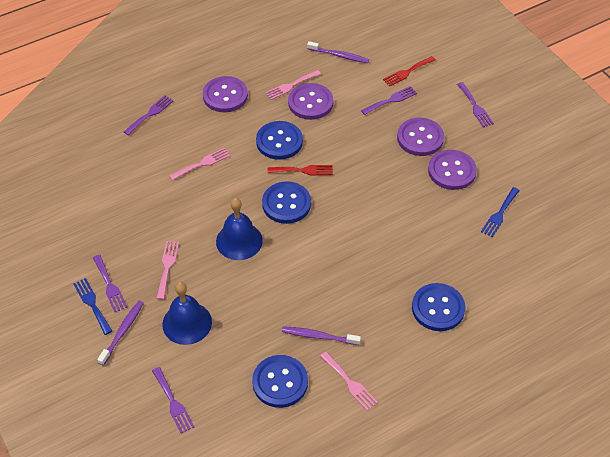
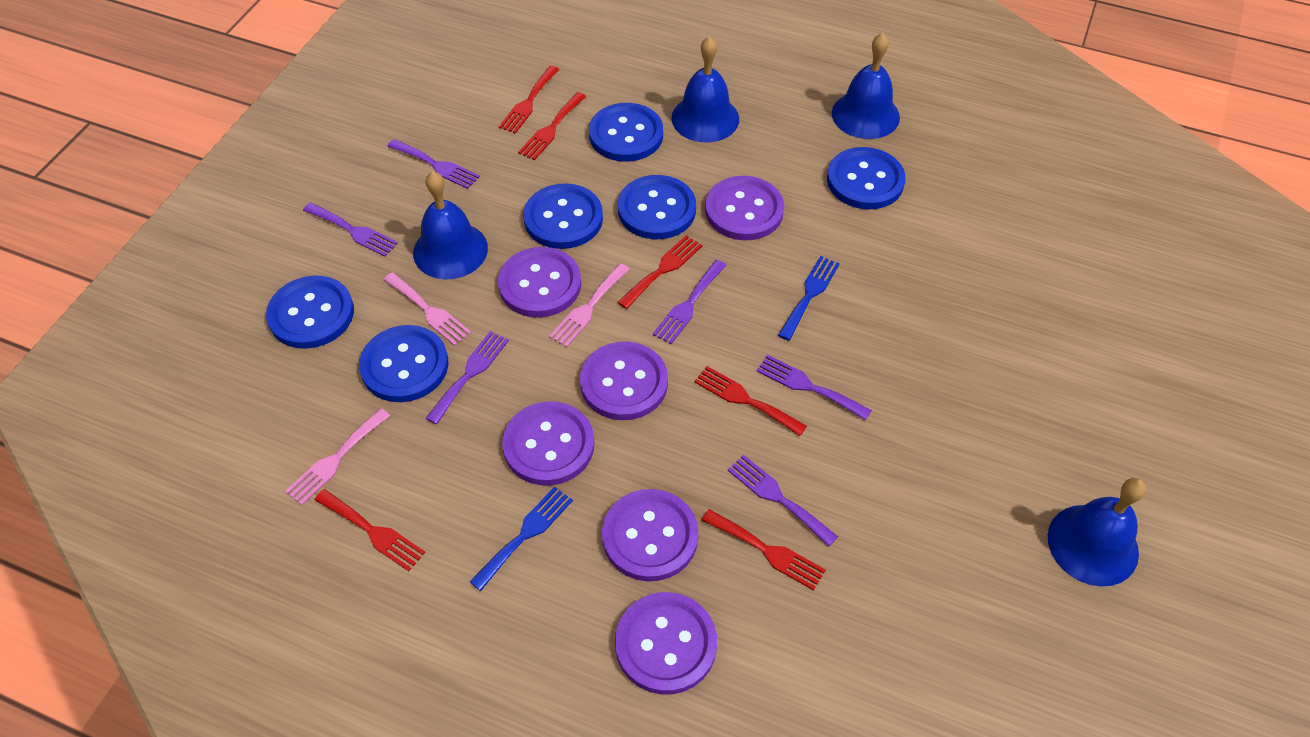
blue bell: [162,282,212,345] [216,198,263,260] = 2 -> [413,171,488,280] [671,36,739,143] [832,33,900,139] [1048,478,1146,587] = 4
blue button: [252,355,308,408] [256,121,303,160] [262,181,311,224] [412,283,465,331] = 4 -> [266,276,354,349] [359,325,448,402] [523,183,603,249] [589,103,663,162] [618,175,696,239] [827,147,906,210] = 6
pink fork: [156,241,179,300] [169,148,230,180] [265,70,321,100] [320,352,378,411] = 4 -> [285,408,390,505] [384,272,471,346] [549,263,630,347] = 3
purple button: [203,76,248,112] [288,83,333,120] [397,118,444,156] [428,150,477,190] = 4 -> [498,247,581,318] [502,401,594,486] [580,342,668,420] [602,489,698,581] [615,592,717,695] [705,176,784,240] = 6
purple fork: [93,255,127,312] [124,96,173,135] [152,367,194,433] [361,86,417,115] [457,82,494,128] = 5 -> [303,203,398,257] [387,139,480,189] [426,331,509,424] [653,260,727,344] [728,455,838,547] [757,354,872,420] = 6
purple toothbrush: [97,301,144,366] [282,326,361,345] [307,41,369,63] = 3 -> none = 0
red fork: [267,165,333,175] [383,56,436,86] = 2 -> [315,489,425,571] [499,66,559,134] [518,92,586,160] [617,235,702,309] [694,366,807,436] [702,509,826,591] = 6

